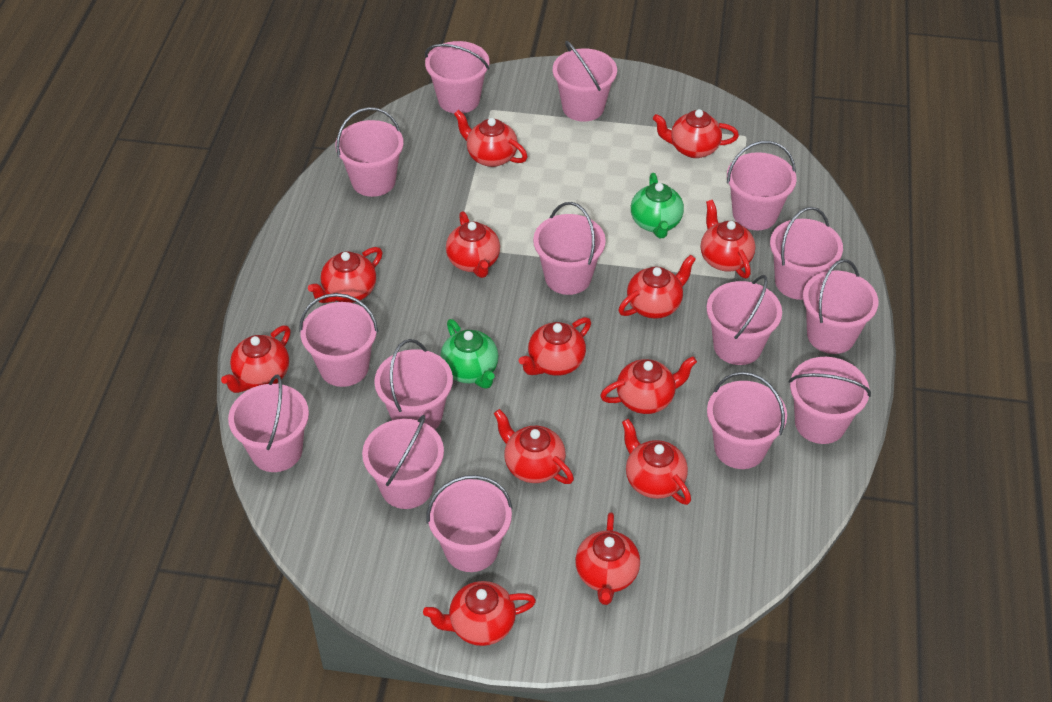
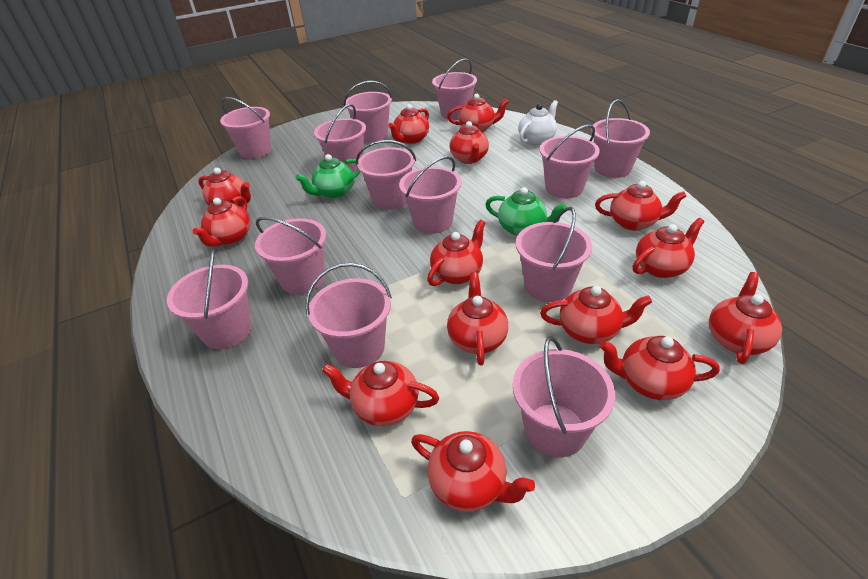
pink bucket: [228,375,309,472] [299,293,378,387] [335,107,404,197] [362,415,444,509] [374,339,453,430] [425,41,489,113] [426,475,513,572] [533,202,606,295] [553,41,617,122] [706,275,782,365] [707,372,787,469] [727,141,797,230] [770,207,843,300] [789,357,871,444] [803,259,878,354] = 15 -> [167,249,252,349] [220,97,272,159] [255,217,326,294] [305,263,392,368] [314,104,366,172] [344,81,392,142] [356,140,416,210] [399,156,462,234] [432,58,477,120] [513,336,615,457] [516,207,592,302] [540,124,600,198] [591,99,650,178] = 13
red teapot: [221,325,291,393] [308,247,382,303] [423,581,536,646] [446,211,500,278] [454,110,528,167] [494,409,574,484] [519,317,591,376] [575,512,640,605] [600,356,697,414] [618,255,696,319] [622,419,691,505] [653,109,739,158] [701,200,755,278] = 13 -> [193,196,250,247] [198,168,251,207] [322,361,439,426] [388,104,429,144] [411,431,535,512] [427,220,486,286] [447,94,509,132] [447,272,508,365] [449,121,489,164] [540,286,652,344] [595,181,687,231] [599,336,720,400] [632,218,705,278] [709,272,782,364] = 14
white teapot: none = 0 -> [519,100,558,145] = 1

